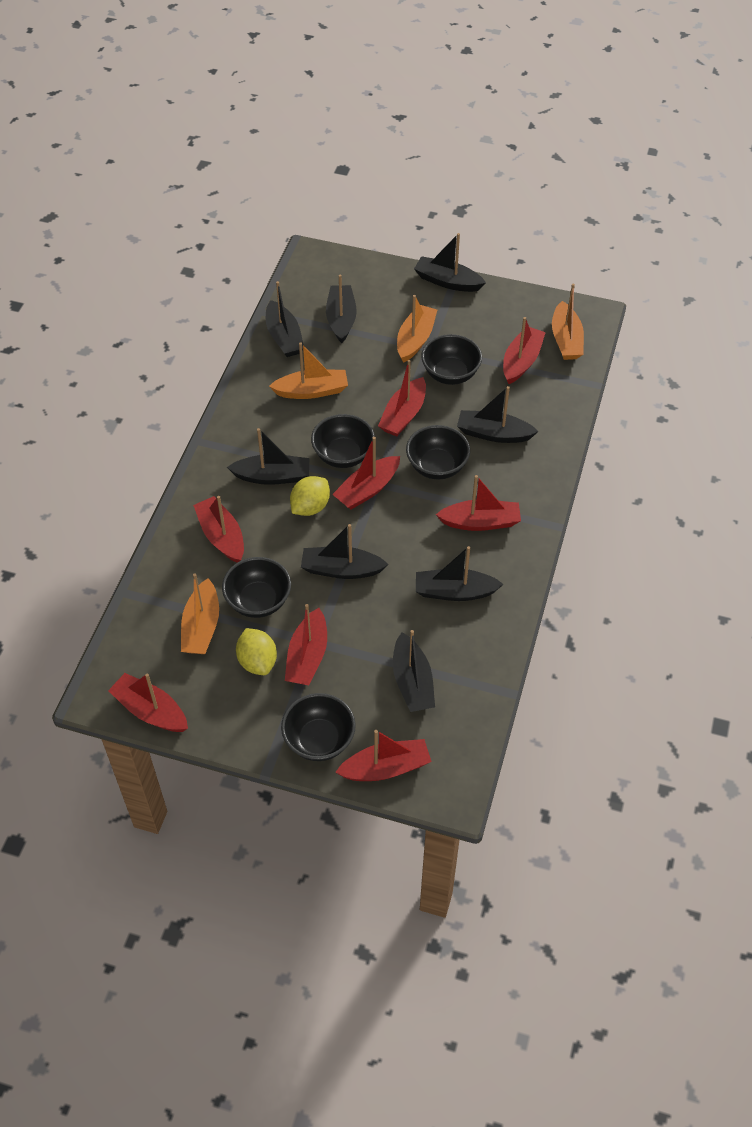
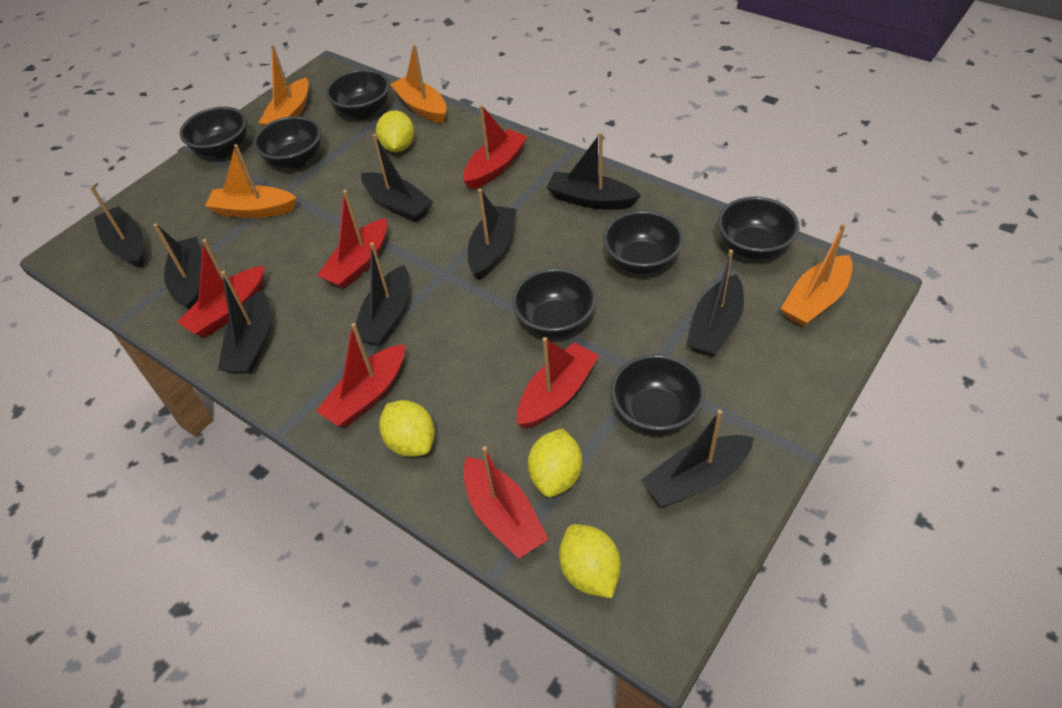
black boat: [227,428,309,485] [266,281,304,357] [301,524,388,579] [326,275,357,343] [393,630,435,712] [414,233,486,292] [416,546,504,601] [457,386,538,443] = 8 -> [90,186,144,268] [153,223,202,309] [218,270,270,374] [353,242,409,346] [361,134,433,222] [468,189,517,280] [547,132,641,210] [642,409,754,507] [687,249,744,357] = 9
black bowl: [222,557,291,618] [281,693,356,761] [311,414,375,468] [406,425,470,480] [421,334,482,385] = 5 -> [180,107,247,158] [253,116,321,169] [326,69,390,119] [512,268,596,338] [603,211,683,274] [611,354,705,435] [718,196,799,260] = 7
red boat: [108,673,188,732] [193,496,244,563] [285,604,327,685] [332,437,400,509] [335,730,432,781] [378,360,426,436] [436,475,521,531] [503,317,546,384] = 8 -> [177,239,265,337] [316,323,405,427] [317,190,387,289] [463,105,528,190] [463,446,549,559] [517,337,599,429] = 6
yellow lemon: [236,628,277,675] [290,476,330,516] = 2 -> [376,110,414,152] [379,400,435,457] [528,428,582,497] [559,524,621,598] = 4

